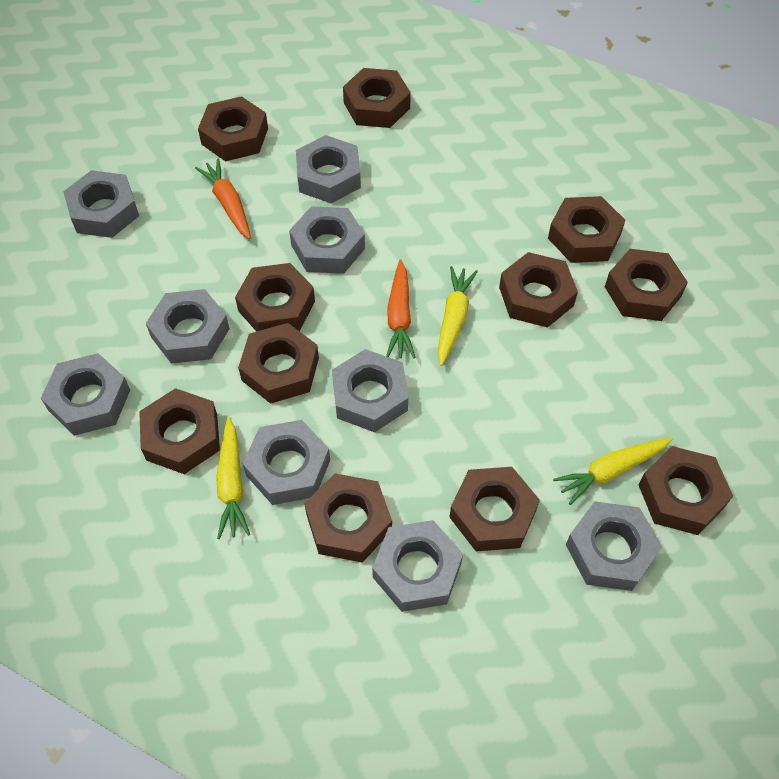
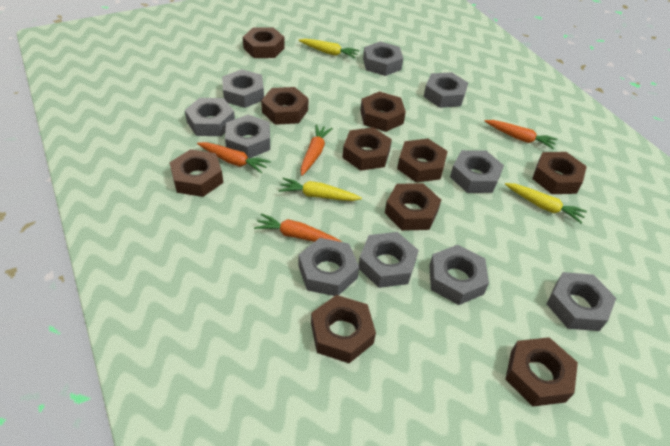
brown nut: [139,388,220,474] [198,96,268,161] [235,263,315,332] [238,323,319,404] [304,473,392,562] [343,68,411,128] [449,467,540,551] [499,252,578,328] [548,196,625,263] [605,249,688,321] [638,446,733,535] = 11 -> [169,149,223,197] [243,27,285,58] [261,87,308,125] [311,295,376,363] [343,127,392,171] [360,91,406,132] [385,183,441,231] [397,139,448,183] [505,337,578,407] [532,152,587,194] = 10
grey nut: [41,353,130,436] [63,170,139,238] [146,289,230,364] [243,420,330,505] [289,206,365,274] [296,135,361,203] [332,349,408,432] [372,520,463,612] [566,501,662,591] = 9 -> [185,98,235,136] [222,69,264,108] [225,115,270,159] [299,238,359,296] [359,232,419,288] [363,41,403,76] [424,72,468,108] [429,245,489,305] [450,150,504,193] [547,272,616,331] = 10
orange carrot: [195,159,251,239] [386,259,416,358] = 2 -> [197,142,270,173] [254,213,342,242] [301,124,333,176] [485,120,558,150] = 4

